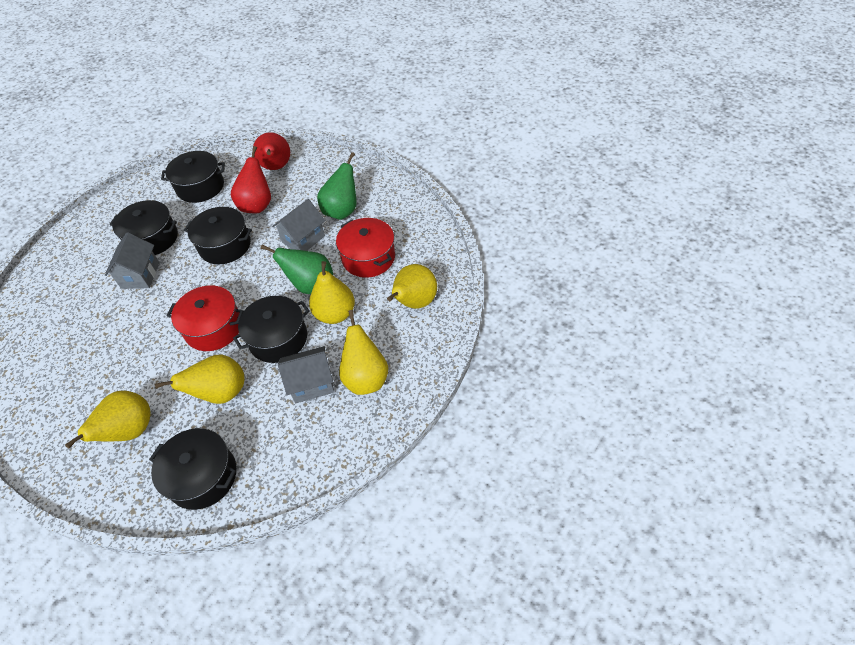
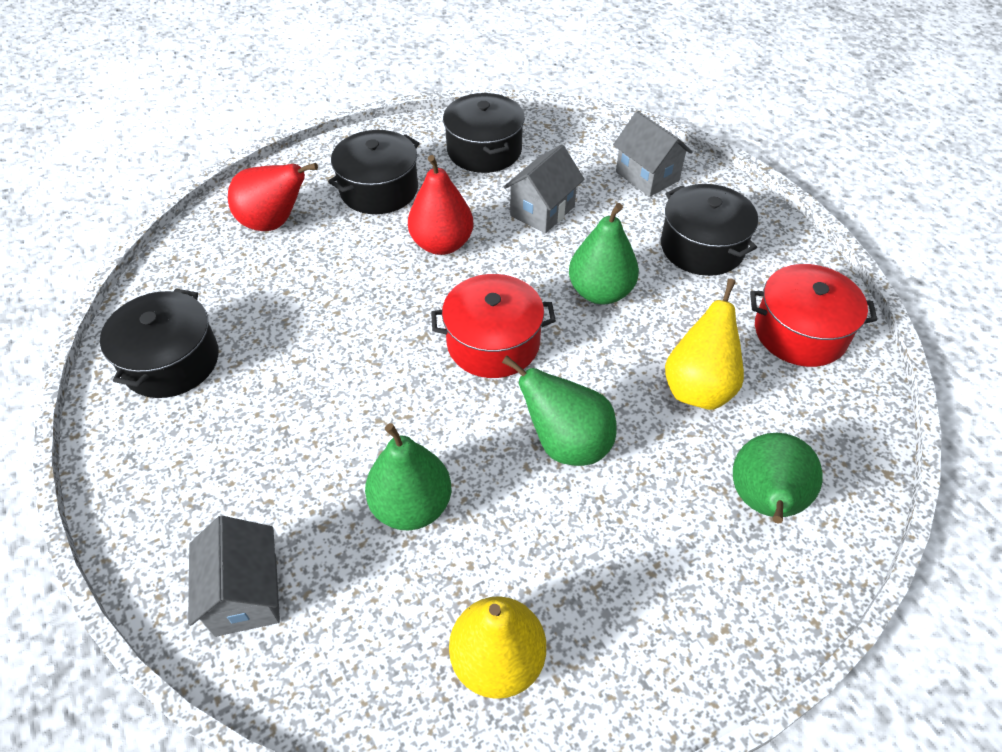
black pot: [110,200,178,255] [149,428,237,510] [161,151,225,203] [184,207,252,264] [233,296,309,363] = 5 -> [100,289,219,398] [328,130,420,214] [443,93,525,173] [661,184,758,276] = 4
green pear: [261,245,333,294] [317,152,356,220] = 2 -> [365,423,451,530] [502,355,617,466] [569,203,639,304] [733,433,823,524] = 4
yellow pear: [65,391,151,448] [154,354,244,404] [309,261,355,324] [339,310,388,395] [387,264,437,309] = 5 -> [449,596,546,699] [665,278,744,410] = 2

